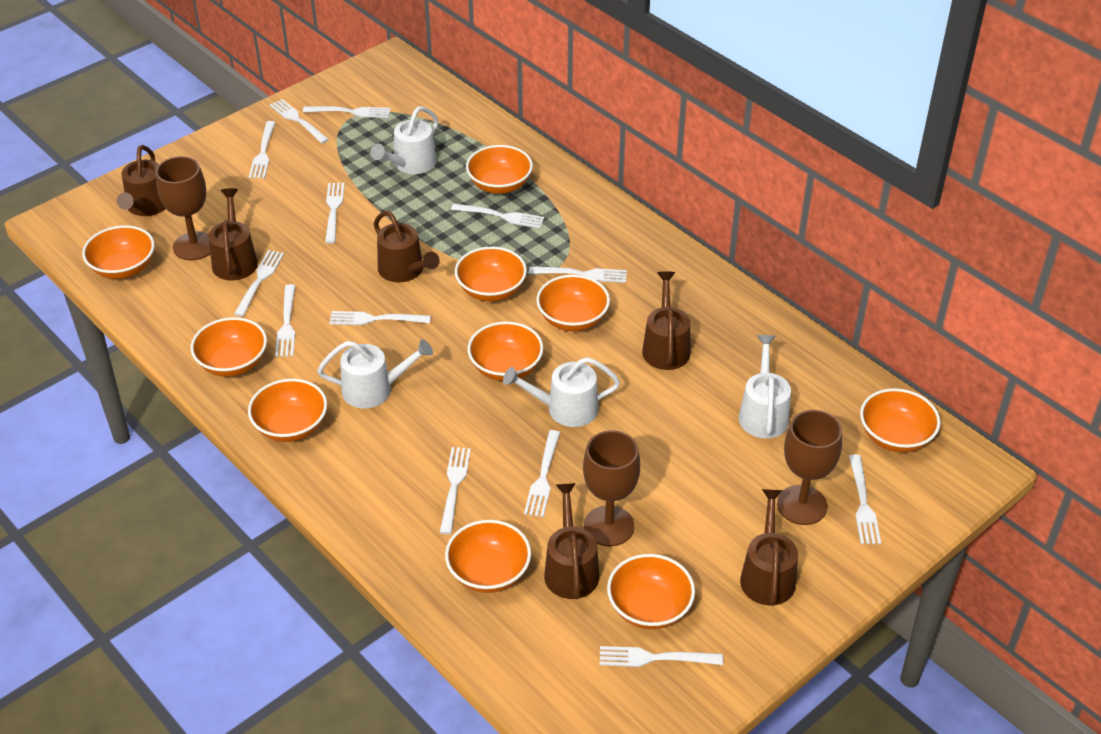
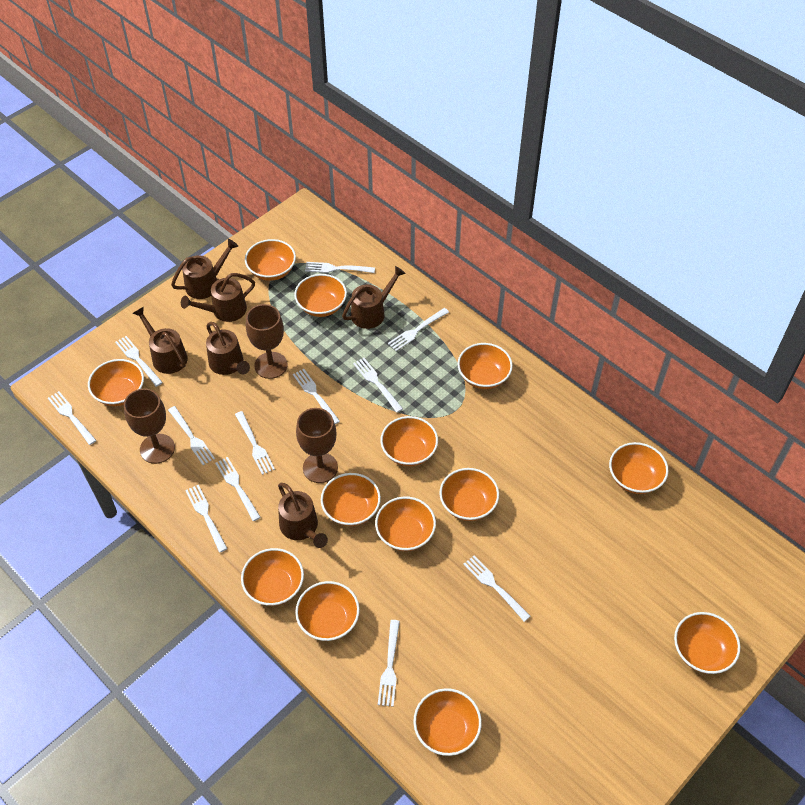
orange bowl: [82,225,155,279] [190,317,267,377] [248,379,327,442] [445,520,531,593] [455,247,527,301] [466,145,533,194] [468,321,543,381] [536,275,610,331] [607,554,695,629] [860,388,941,452] = 10 -> [88,359,144,406] [241,548,304,606] [245,239,296,281] [294,274,347,317] [295,581,360,641] [321,473,381,526] [375,496,436,551] [380,416,438,466] [413,688,482,756] [439,468,499,521] [457,343,513,389] [609,442,668,494] [674,612,740,674] = 13
white fork: [234,250,284,317] [249,121,276,178] [270,99,329,143] [275,284,295,357] [303,106,391,118] [325,183,344,244] [329,311,431,325] [440,447,471,534] [451,204,544,228] [524,430,560,517] [529,267,627,283] [600,646,723,667] [849,455,881,544] = 13 -> [48,391,96,445] [115,336,163,387] [168,406,215,465] [185,485,228,553] [215,457,261,521] [235,411,275,475] [293,369,340,424] [305,262,375,273] [353,358,403,413] [378,620,400,707] [388,308,449,351] [463,555,530,622] = 12
white watering can: [317,339,433,408] [371,107,438,174] [503,357,620,427] [739,335,791,439] = 4 -> none = 0

